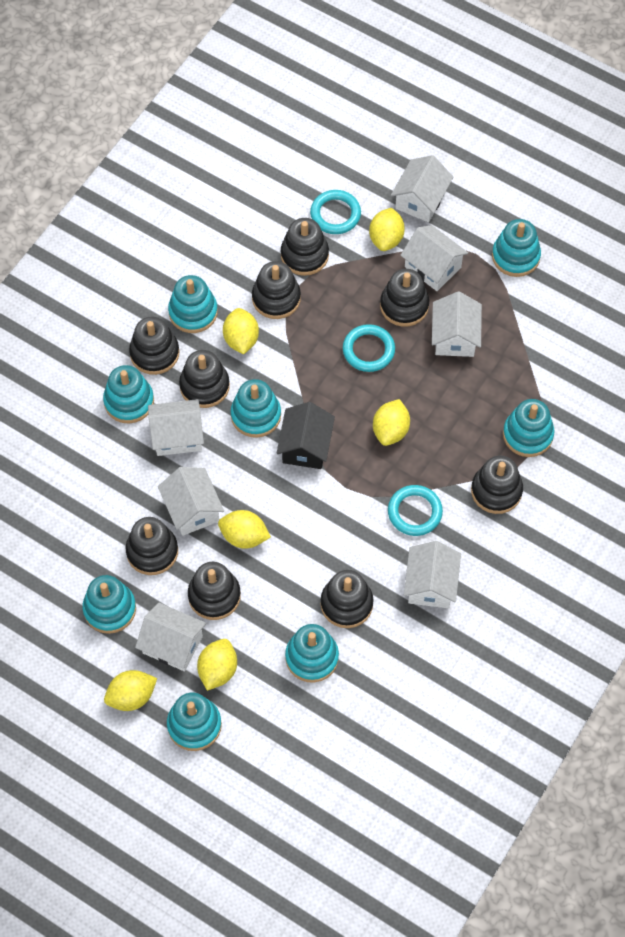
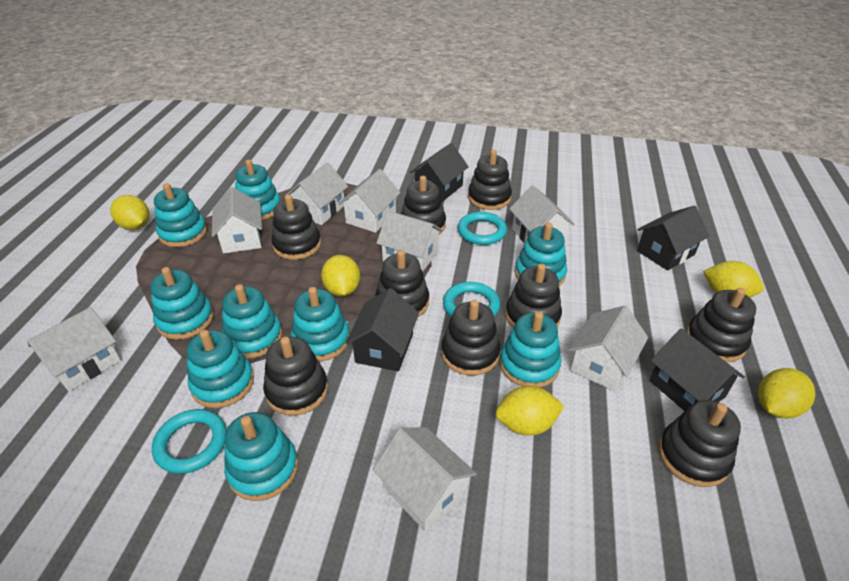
black house: [276,402,335,469] = 1 -> [345,288,419,372] [410,143,469,202] [637,205,709,271] [650,328,745,411] = 4
turquoise stacking toy: [83,575,136,634] [103,365,154,423] [167,693,222,751] [168,275,218,333] [231,379,281,438] [285,624,339,682] [492,219,541,277] [503,399,554,457] = 8 -> [150,267,214,340] [154,183,207,247] [186,330,254,408] [222,284,282,359] [224,412,298,501] [235,160,281,220] [291,287,349,361] [500,311,561,388] [515,222,567,286] = 9
white house: [135,603,206,672] [148,399,204,456] [158,467,224,536] [391,155,453,222] [400,225,468,291] [404,541,461,608] [432,292,482,357] = 7 -> [27,307,121,391] [212,187,262,254] [285,162,348,225] [338,169,401,233] [373,427,477,532] [377,211,443,272] [509,185,574,243] [568,305,648,391] = 8
yellow lemon: [104,670,157,711] [197,639,237,691] [218,510,271,549] [223,308,259,354] [369,208,405,251] [373,399,410,446] = 6 -> [110,195,149,230] [321,255,360,296] [495,386,564,436] [703,261,764,298] [758,368,815,419] = 5

